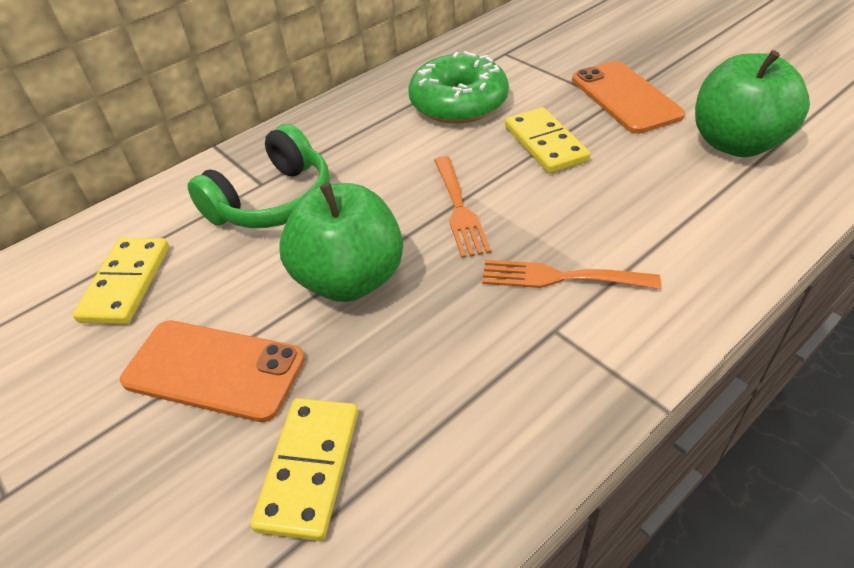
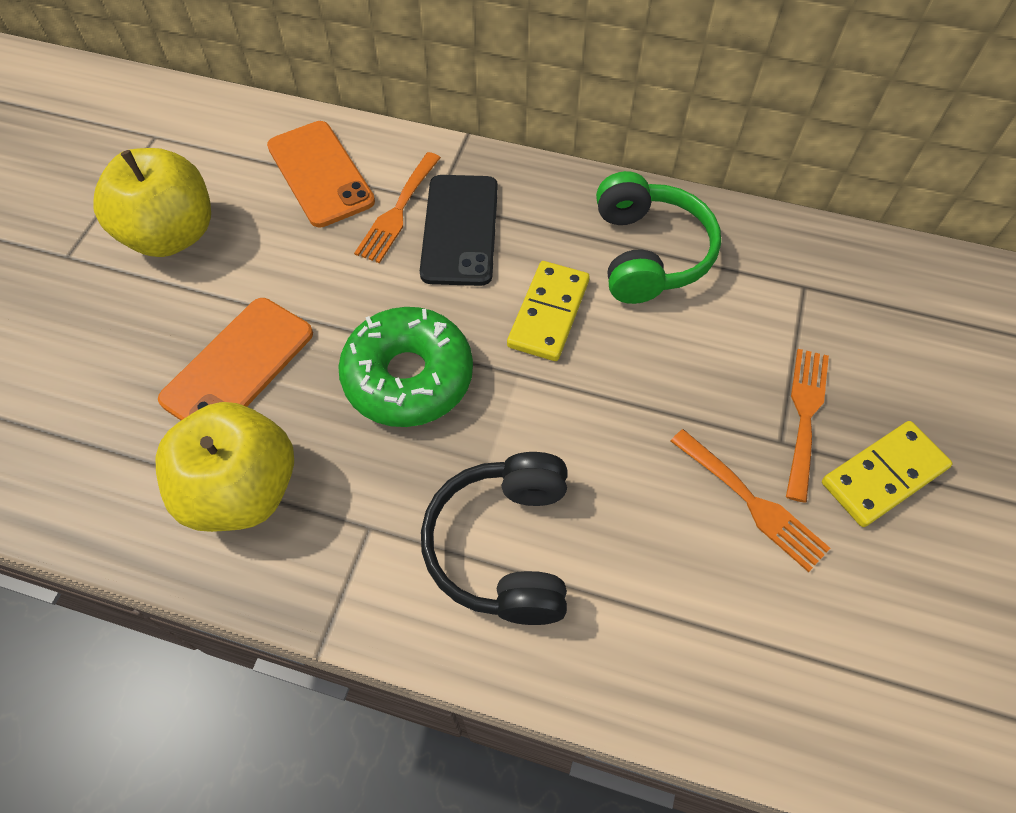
black headphones: none = 0 -> [421,452,567,625] = 1
black phone: none = 0 -> [420,175,498,286] = 1
green apple: [280,183,403,302] [695,50,810,157] = 2 -> none = 0
orange fork: [434,156,491,258] [482,260,661,289] = 2 -> [354,152,441,263] [671,429,830,572] [786,349,829,502] = 3
yellow apple: none = 0 -> [93,148,211,257] [156,402,294,532] = 2
yellow domino: [73,238,169,325] [251,398,358,541] [505,107,590,173] = 3 -> [507,261,590,361] [822,421,952,527] = 2

